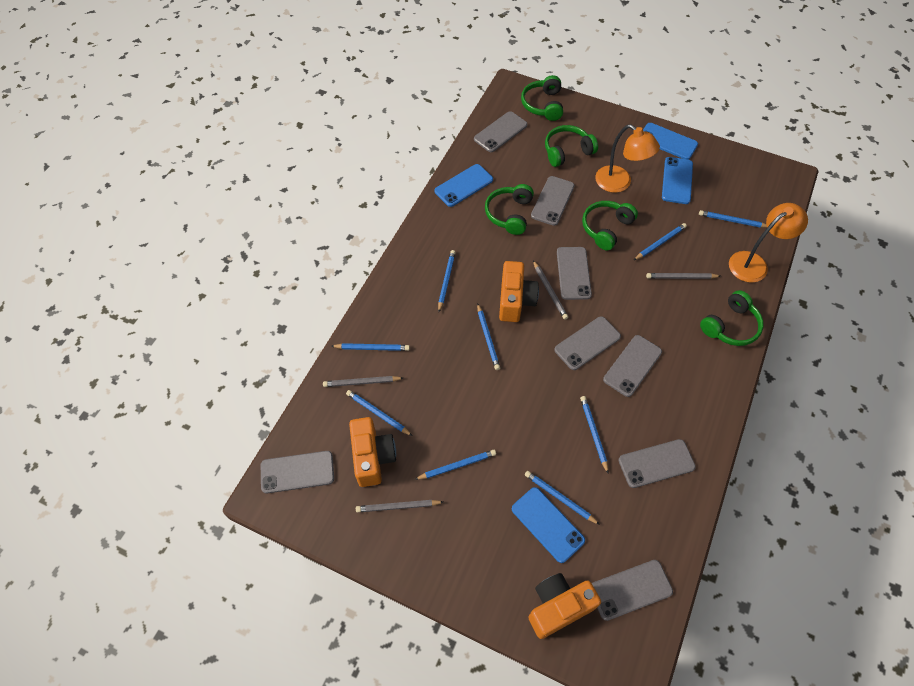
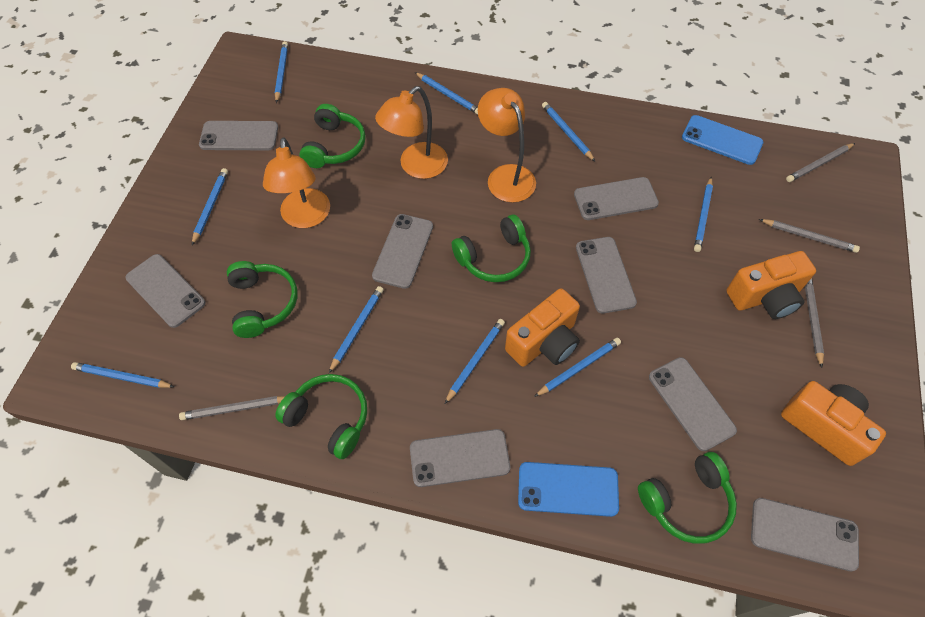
blue phone: [435,164,493,207] [512,487,585,563] [643,123,698,160] [662,157,693,204] = 4 -> [518,462,619,517] [682,115,763,165] = 2
orange lamp: [595,125,660,193] [729,203,808,283] = 2 -> [263,137,330,228] [375,86,448,179] [478,88,536,203] = 3

